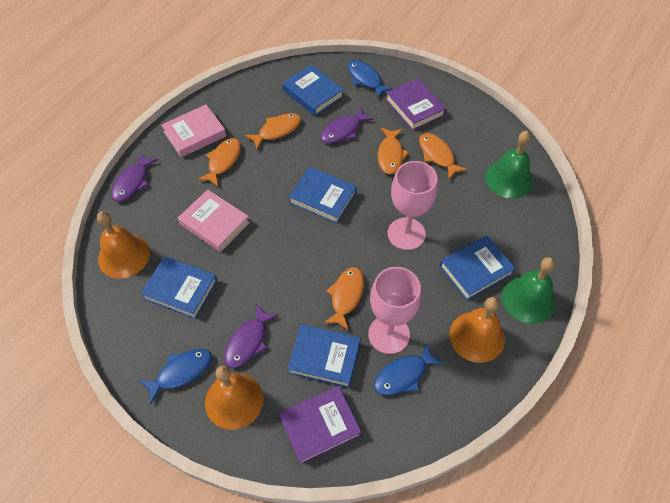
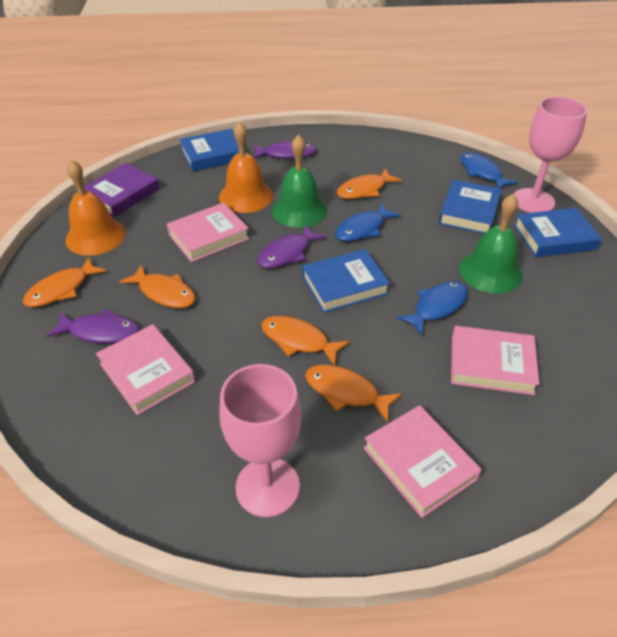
blue book: [141,256,217,319] [282,65,344,116] [287,324,361,388] [289,167,357,224] [440,235,516,301] = 5 -> [179,129,246,172] [302,249,390,313] [439,180,502,234] [514,208,602,257] = 4
orange bell: [97,211,150,278] [205,366,264,430] [449,297,505,363] = 3 -> [66,160,126,256] [219,121,273,213] = 2
pink book: [161,104,226,158] [178,189,250,252] = 2 -> [96,324,195,415] [166,203,250,262] [363,405,482,518] [451,326,540,395] = 4
purple book: [279,386,361,465] [385,78,446,131] = 2 -> [84,163,160,217] = 1

